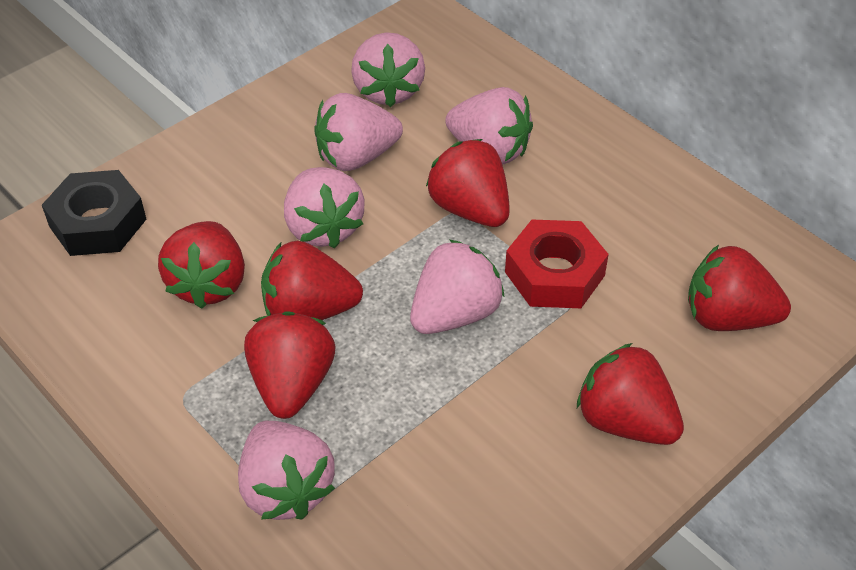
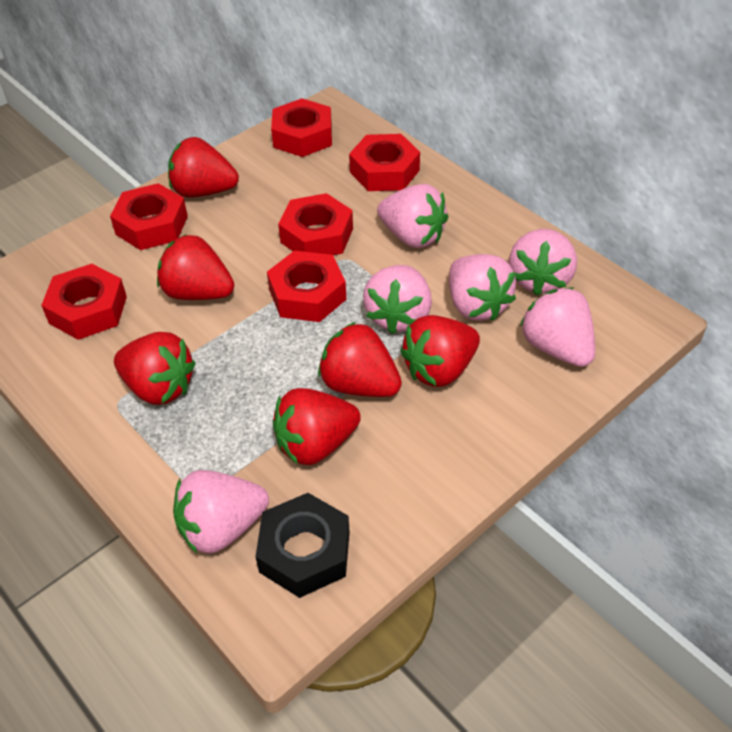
red nut: [505,220,609,308] = 1 -> [41,264,127,340] [110,183,188,250] [267,251,346,322] [271,98,332,157] [278,193,353,255] [349,134,420,191] = 6

